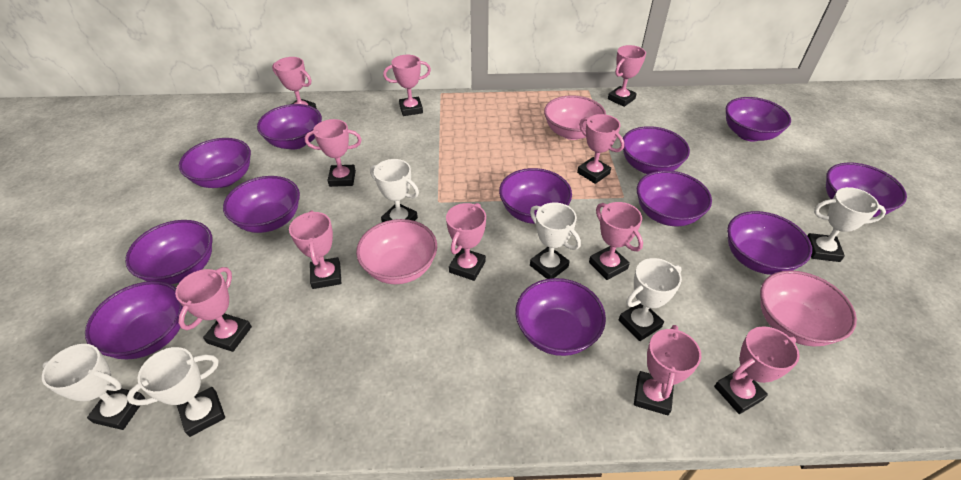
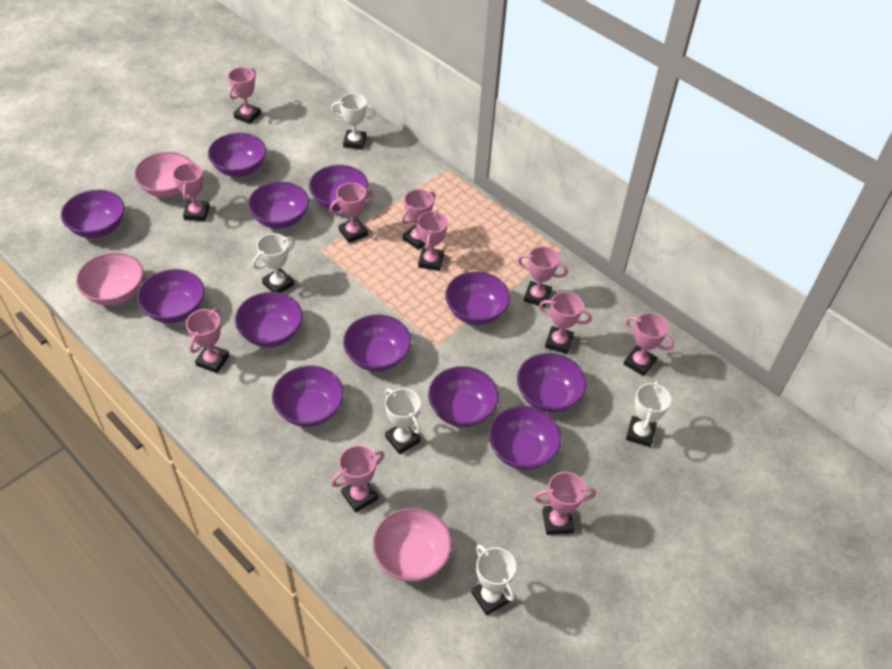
white trophy: [42,344,145,430] [127,347,225,437] [370,159,419,222] [530,202,581,279] [619,258,682,341] [807,187,886,262] = 6 -> [252,233,295,293] [331,93,376,150] [385,388,421,454] [471,544,516,615] [626,381,671,447] = 5

